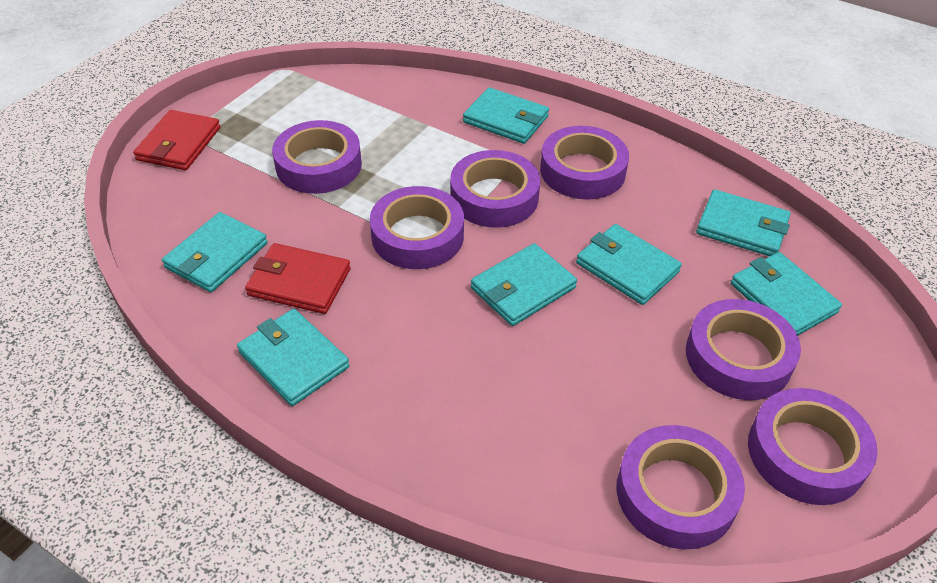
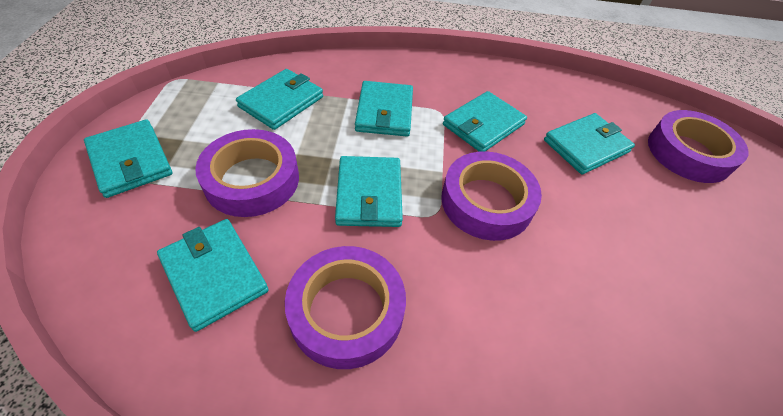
purple tape: [272,120,362,194] [370,186,464,269] [450,150,540,228] [540,126,629,200] [616,425,745,549] [686,299,801,400] [748,388,877,505] = 7 -> [195,129,299,217] [285,246,406,369] [441,151,542,241] [648,110,749,183] = 4
red wallet: [133,110,220,170] [245,243,351,314] = 2 -> none = 0

